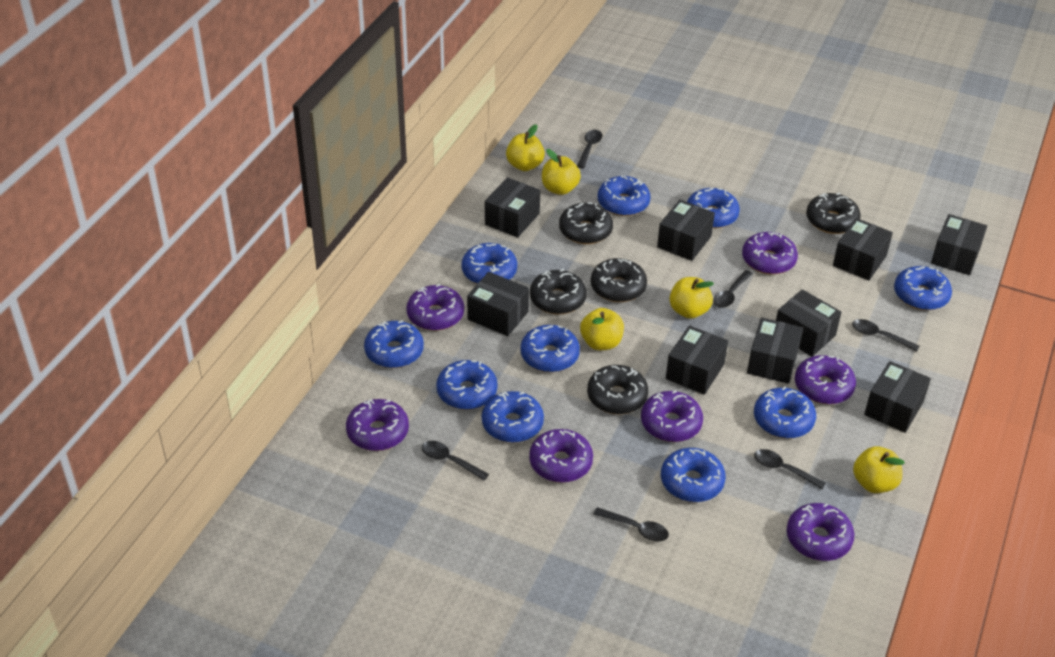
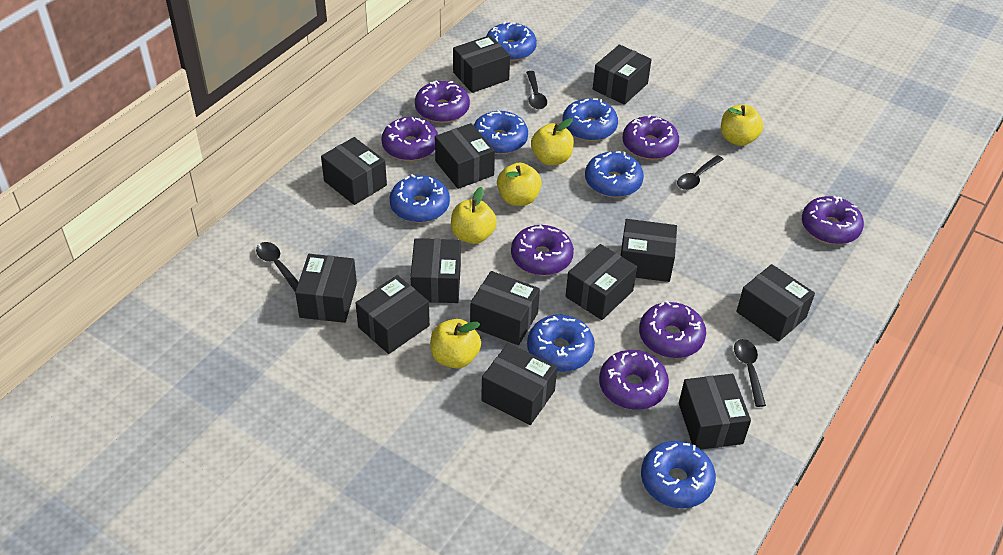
black box: [467,272,529,336] [485,177,540,237] [657,200,715,261] [666,325,728,395] [747,318,803,384] [776,289,841,357] [833,218,893,280] [864,361,931,433] [931,214,987,275] = 9 -> [295,254,357,323] [321,137,387,205] [356,275,430,354] [410,238,461,303] [435,123,495,189] [453,35,510,93] [470,271,540,345] [481,343,557,425] [566,244,637,320] [593,44,652,105] [621,219,677,282] [679,374,751,449] [736,264,815,342] = 13
black donut: [530,269,587,314] [559,202,613,244] [587,365,648,415] [591,258,647,302] [806,192,861,234] = 5 -> none = 0
black spoon: [422,441,489,481] [577,130,602,169] [594,507,669,542] [713,270,753,308] [754,449,826,489] [852,319,919,351] = 6 -> [256,242,299,292] [526,71,547,109] [677,155,724,190] [734,339,766,407] = 4
blue donut: [364,320,424,368] [436,360,497,410] [461,243,517,284] [482,391,544,443] [520,325,580,372] [598,176,651,216] [661,448,726,502] [687,188,740,228] [754,386,816,439] [894,266,952,310] = 10 -> [389,174,450,223] [474,110,528,154] [486,21,537,61] [527,315,595,372] [562,98,618,141] [585,151,644,197] [641,441,716,508] = 7

